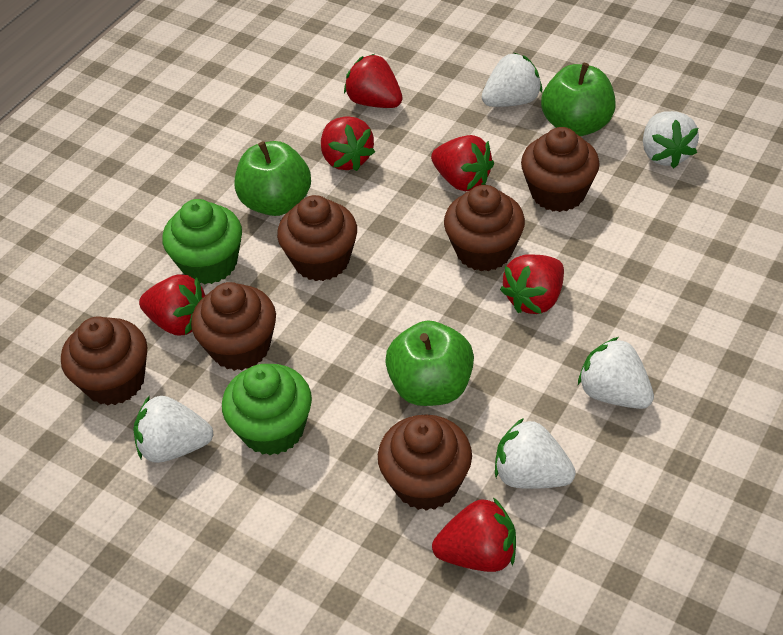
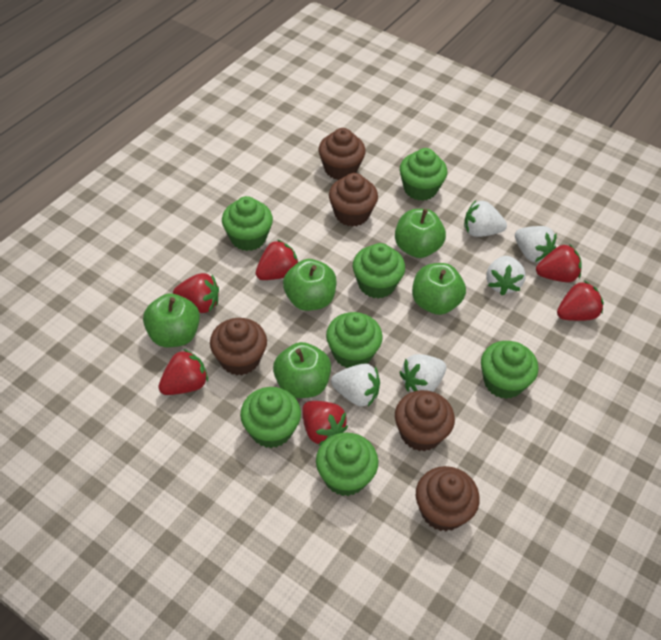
brown cupcake: [61,316,147,406] [191,282,276,371] [277,195,357,281] [378,414,472,511] [444,185,525,271] [521,127,600,212] = 6 -> [210,318,267,375] [318,128,366,180] [329,173,378,227] [395,390,455,451] [416,466,480,531] = 5
green apple: [235,141,311,216] [385,320,474,406] [541,63,616,136] = 3 -> [143,293,200,347] [273,342,331,398] [283,259,336,311] [395,209,446,258] [412,263,466,315] = 5
green cupcake: [162,199,242,284] [222,364,312,455] = 2 -> [222,196,273,251] [240,387,301,448] [316,433,379,496] [326,312,383,368] [353,243,405,299] [400,148,447,201] [481,341,538,399] = 7

